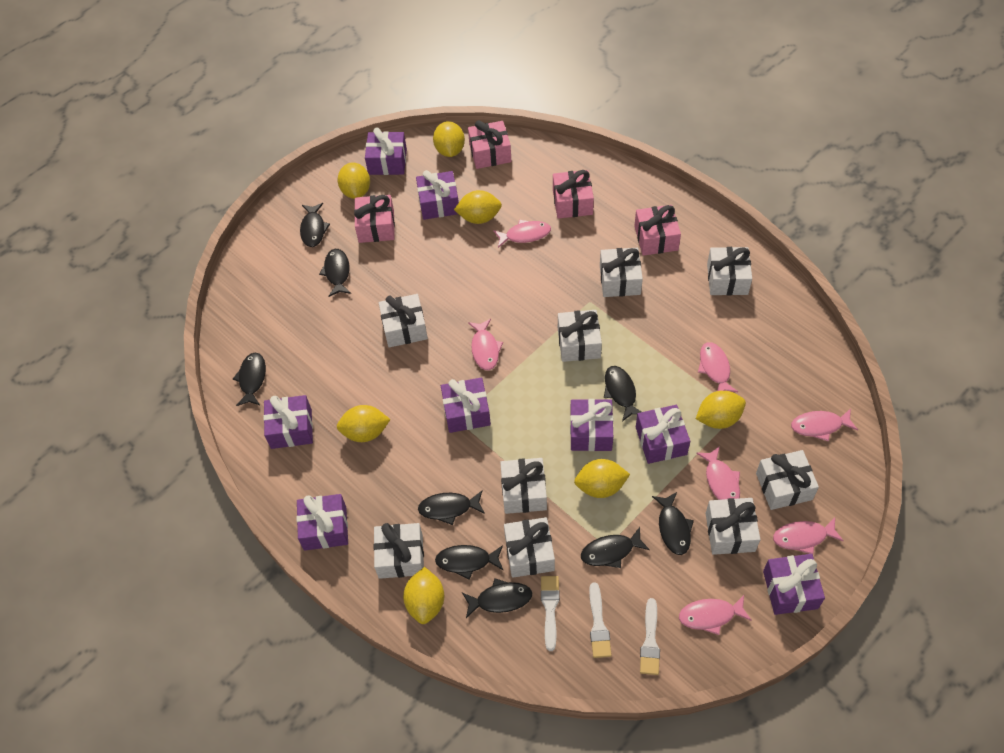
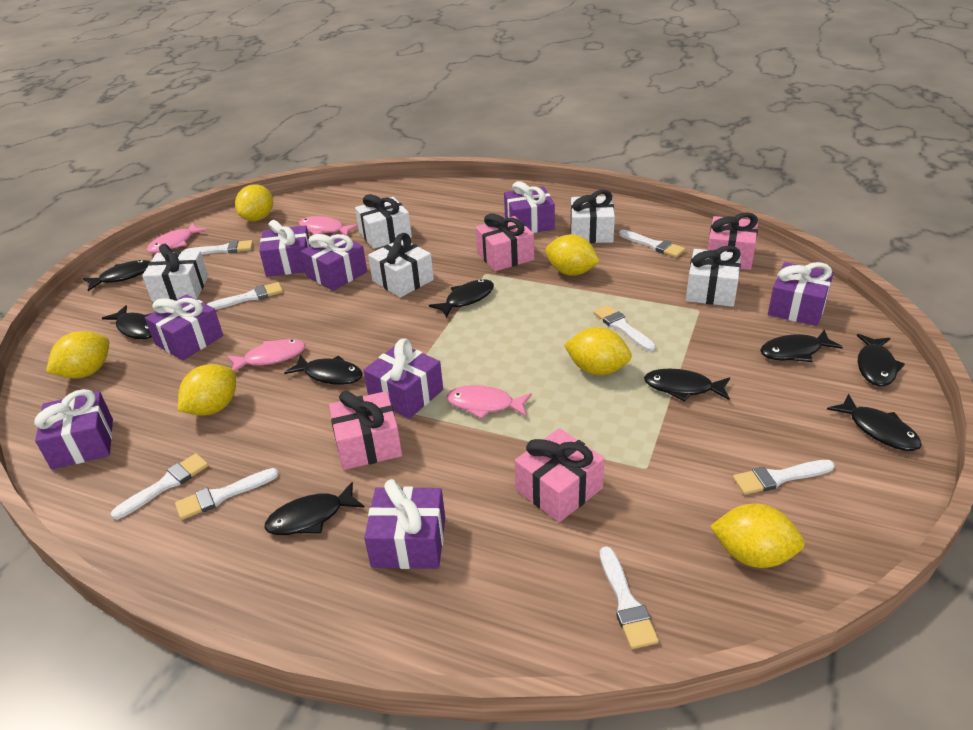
pink fish: [468,319,503,370] [493,220,551,248] [679,595,752,635] [696,446,740,500] [698,342,738,392] [773,518,844,554] [791,408,858,441] = 7 -> [147,223,207,253] [227,339,306,371] [299,216,358,236] [447,385,532,419] = 4
white brush: [541,576,560,651] [589,582,612,658] [640,598,660,675] = 3 -> [110,453,209,519] [175,468,279,520] [183,240,253,255] [207,282,283,310] [593,305,656,351] [600,546,659,649] [619,230,685,257] [733,460,835,495] = 8
white gift: [373,523,424,579] [379,294,428,348] [500,458,547,514] [504,517,555,578] [558,310,602,362] [600,248,643,297] [705,498,760,555] [707,247,752,295] [756,450,819,510] = 9 -> [142,244,208,302] [355,194,412,249] [368,233,434,298] [571,190,615,243] [686,246,741,307] = 5
yellow lemon: [337,162,370,199] [337,405,391,442] [403,567,445,624] [433,121,465,157] [454,190,502,224] [574,459,630,498] [696,391,746,429] = 7 -> [46,331,109,379] [178,364,236,416] [235,185,273,221] [545,235,600,276] [564,327,632,375] [710,503,805,568] = 6

